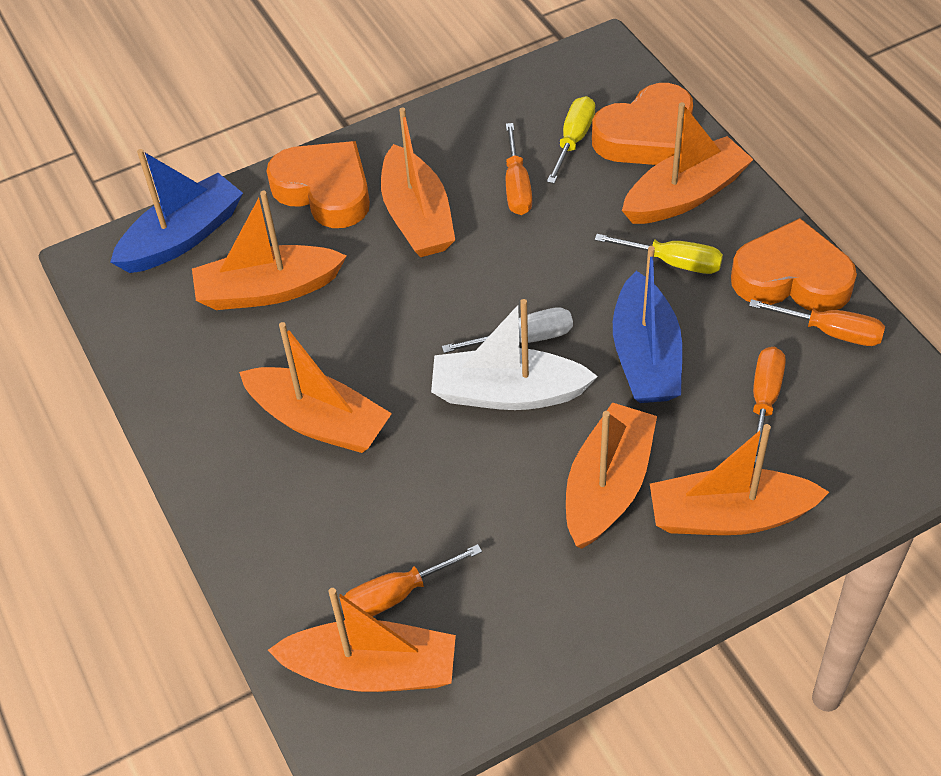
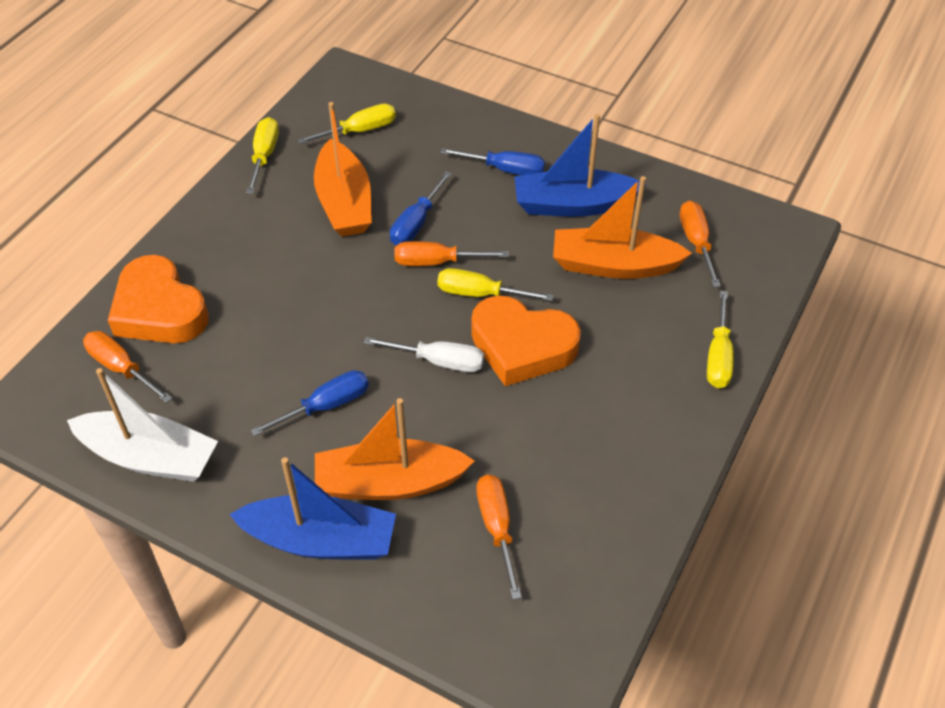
blue screwdriver: none = 0 -> [250,370,369,436] [390,171,452,246] [440,148,545,175] = 3
orange boat: [192,191,347,310] [239,322,392,453] [268,588,456,692] [381,107,455,257] [566,403,657,549] [622,102,754,224] [650,424,829,535] = 7 -> [314,102,372,237] [315,398,475,500] [553,176,692,279] = 3
orange heart: [266,141,370,228] [592,83,693,165] [731,218,857,312] = 3 -> [108,255,209,343] [471,295,581,386] = 2
yellow screwdriver: [547,96,595,184] [595,234,723,274] = 2 -> [246,117,279,194] [297,104,396,144] [437,268,554,301] [707,290,734,388] = 4

